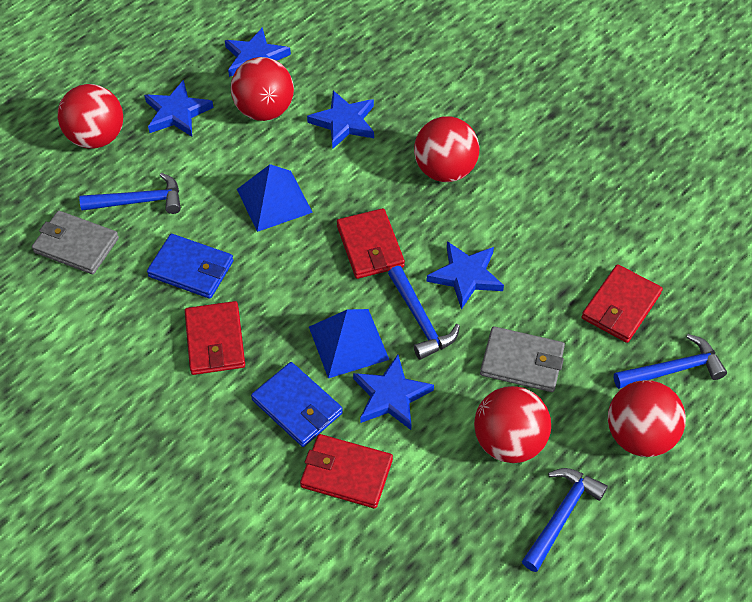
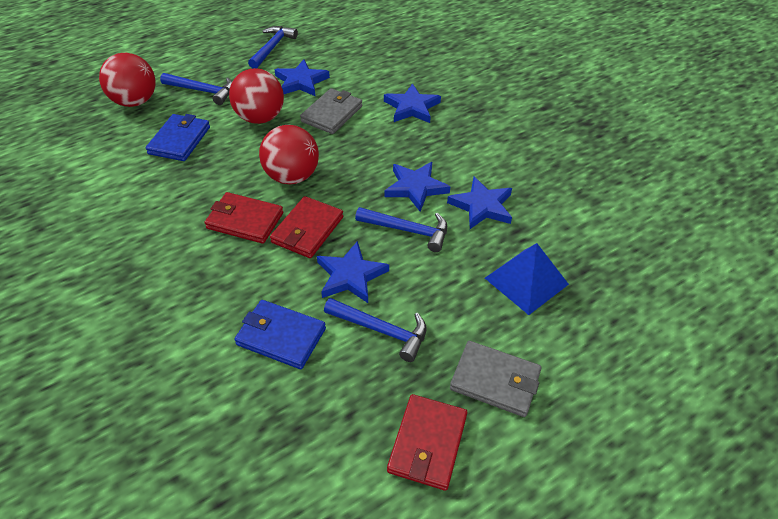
blue pyramid: [237,164,313,232] [309,309,389,378] = 2 -> [485,243,569,315] = 1
red ball: [58,84,123,149] [231,57,294,121] [414,116,479,182] [474,386,551,463] [608,380,686,457] = 5 -> [99,53,156,107] [229,68,284,124] [259,125,319,184] = 3
red wallet: [185,301,245,375] [300,434,393,509] [337,208,405,279] [582,264,663,343] = 4 -> [205,192,283,244] [270,196,343,258] [387,394,467,491] = 3

